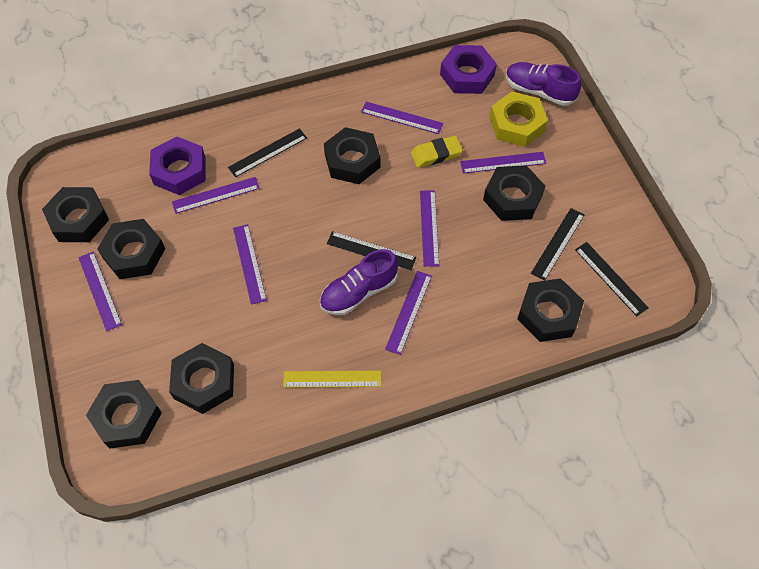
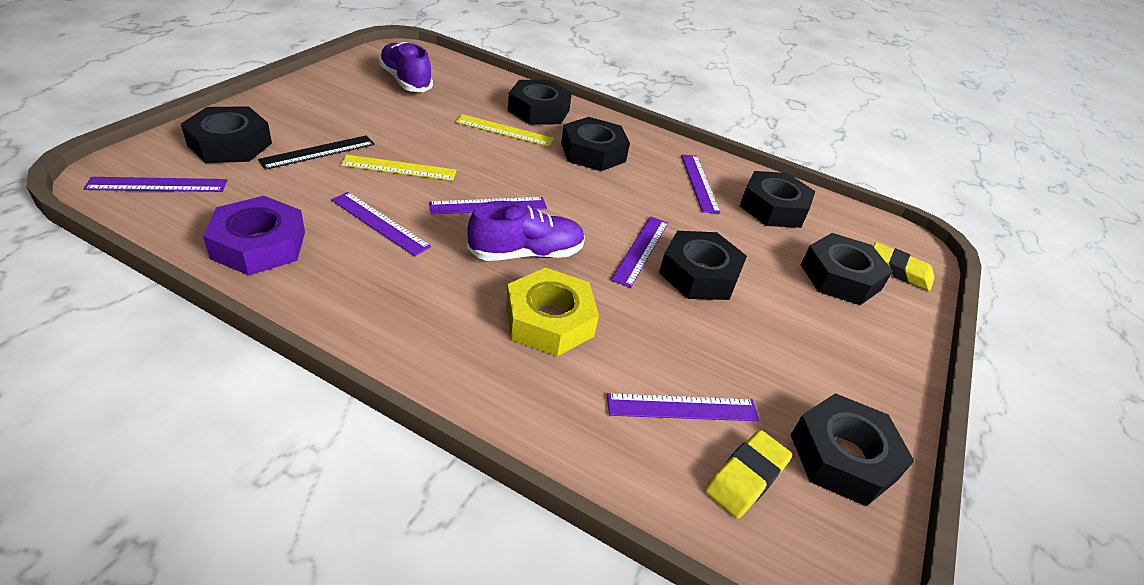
black ruler: [228,128,307,177] [327,231,416,270] [531,208,584,281] [575,242,649,316] = 4 -> [258,135,375,170] = 1
purple nut: [149,136,206,195] [440,45,497,94] = 2 -> [203,196,305,276] = 1
purple ruler: [79,252,122,331] [172,177,260,214] [233,224,267,305] [361,102,443,134] [385,271,432,355] [420,190,439,267] [460,152,546,173] = 7 -> [83,177,227,192] [331,192,431,256] [429,197,547,215] [607,393,760,421] [611,216,668,288] [681,155,720,213] = 6
yellow eraser: [411,136,463,168] = 1 -> [705,430,792,519] [873,242,935,291] = 2
yellow ruler: [283,371,381,387] = 1 -> [341,155,457,181] [455,114,554,147] = 2

